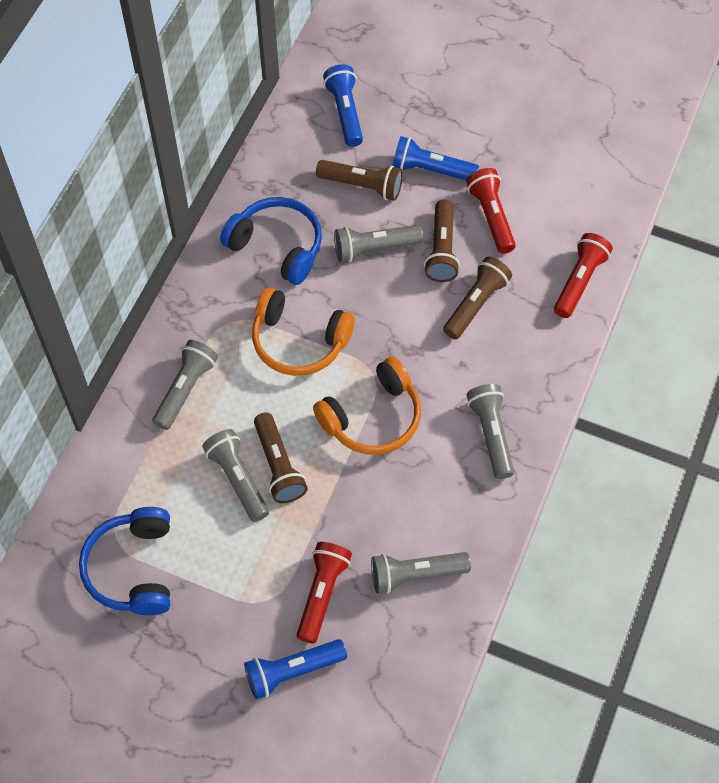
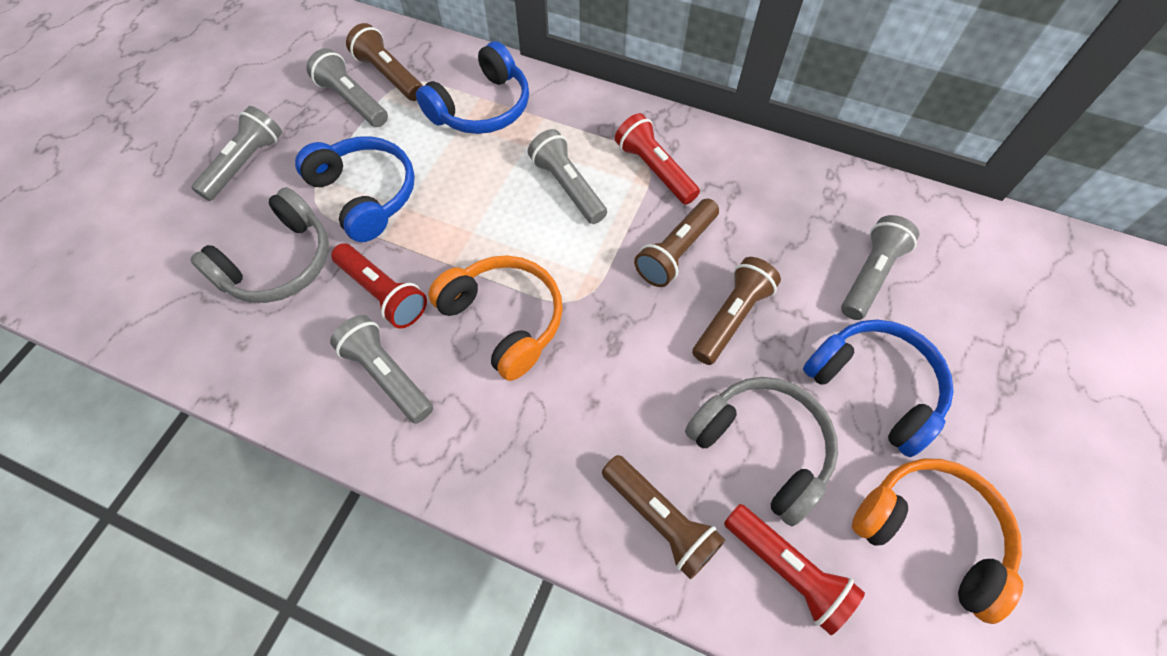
blue flashlight: [244,639,347,699] [323,64,363,147] [392,136,479,180] = 3 -> none = 0
blue headphones: [79,507,170,616] [220,197,322,285] = 2 -> [295,136,415,242] [416,41,529,134] [803,319,954,457] = 3
grey headphones: none = 0 -> [190,187,329,303] [685,377,838,526] = 2

